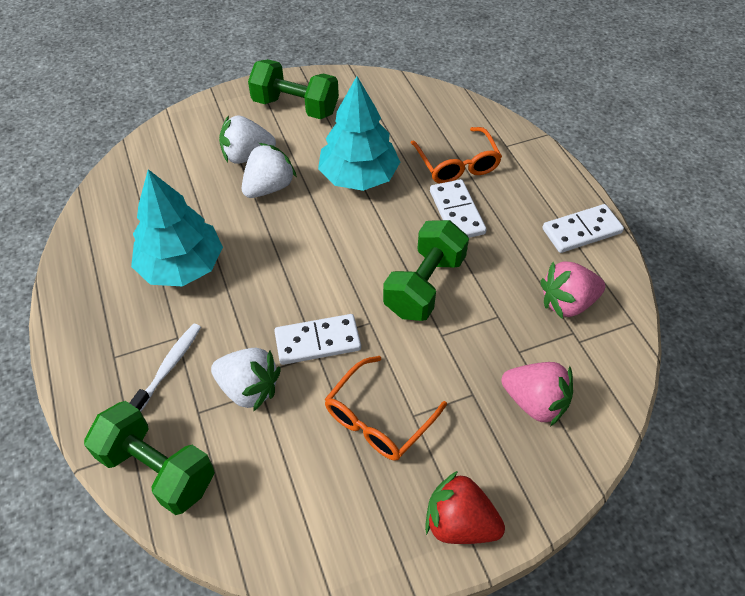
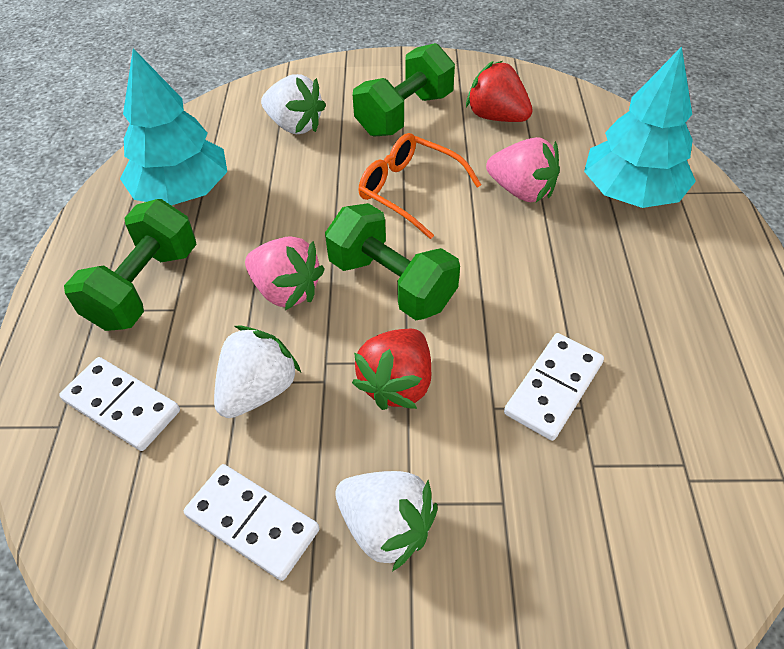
orange glasses: [324,356,447,461] [411,127,502,183] = 2 -> [359,133,481,239] = 1
red strawberry: [425,471,505,544] = 1 -> [352,329,431,410] [466,61,533,122] = 2
white toothbrush: [130,324,201,412] = 1 -> none = 0

